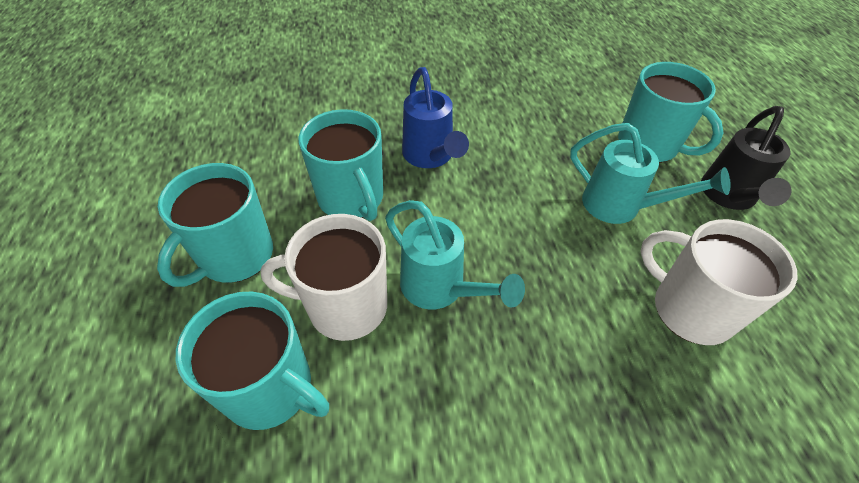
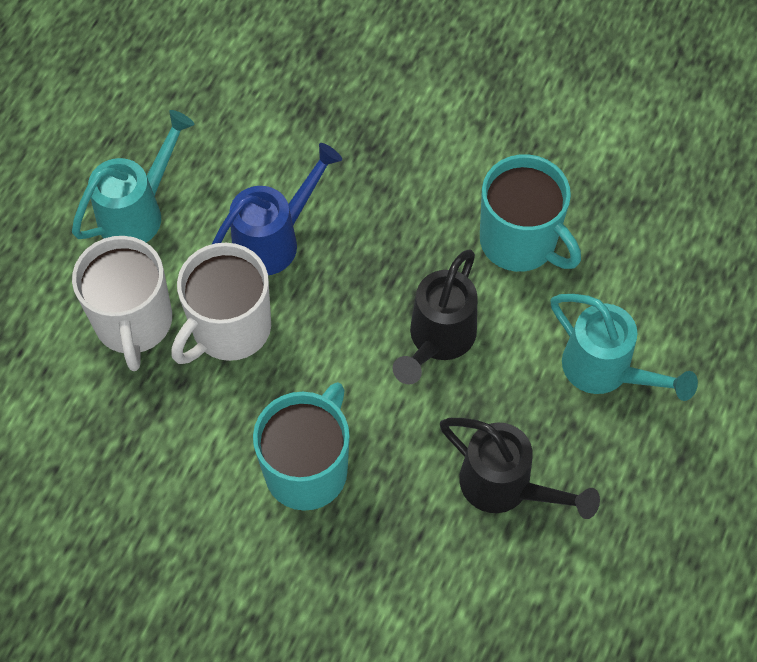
black watering can: [701,106,792,210] = 1 -> [393,249,478,384] [440,418,600,519] = 2
turquoise mug: [157,163,273,287] [176,292,329,430] [299,109,383,221] [618,62,724,163] = 4 -> [253,382,350,511] [480,154,581,272] = 2

